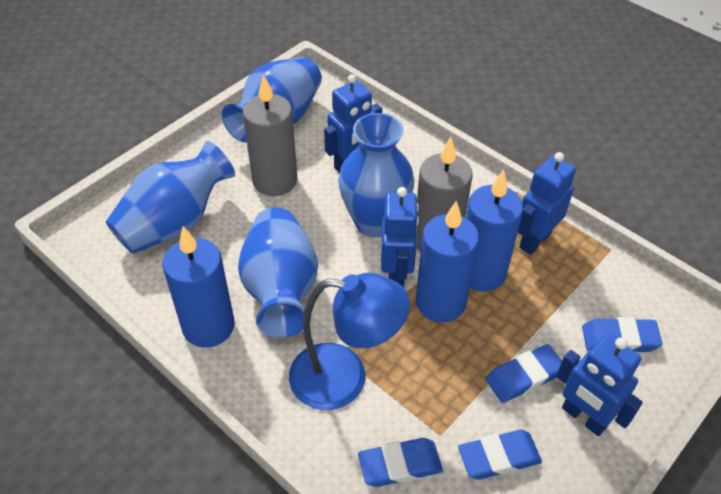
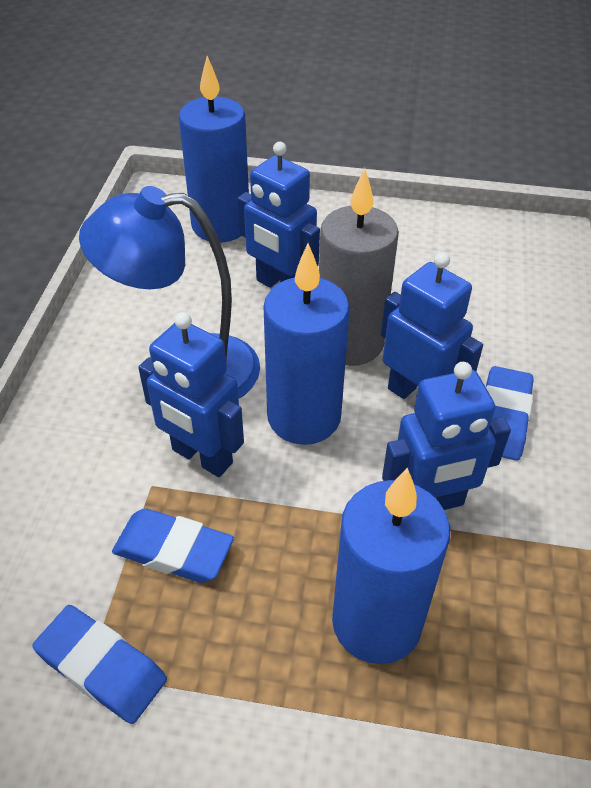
blue eraser: [358,438,443,487] [458,430,542,480] [486,344,562,403] [582,317,662,352] = 4 -> [32,605,167,724] [112,508,234,583] [486,366,533,461] = 3
blue vase: [106,141,235,254] [222,57,322,143] [238,207,318,338] [338,113,414,237] = 4 -> none = 0
grey candle: [243,74,297,196] [417,137,473,252] = 2 -> [319,168,399,366] = 1

